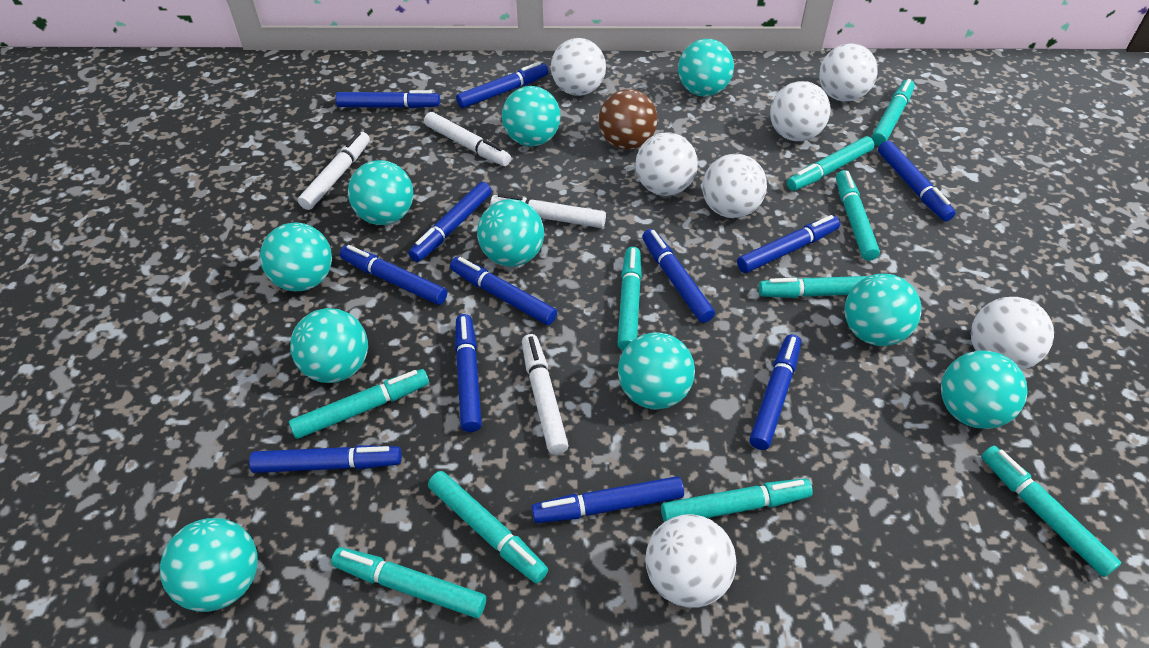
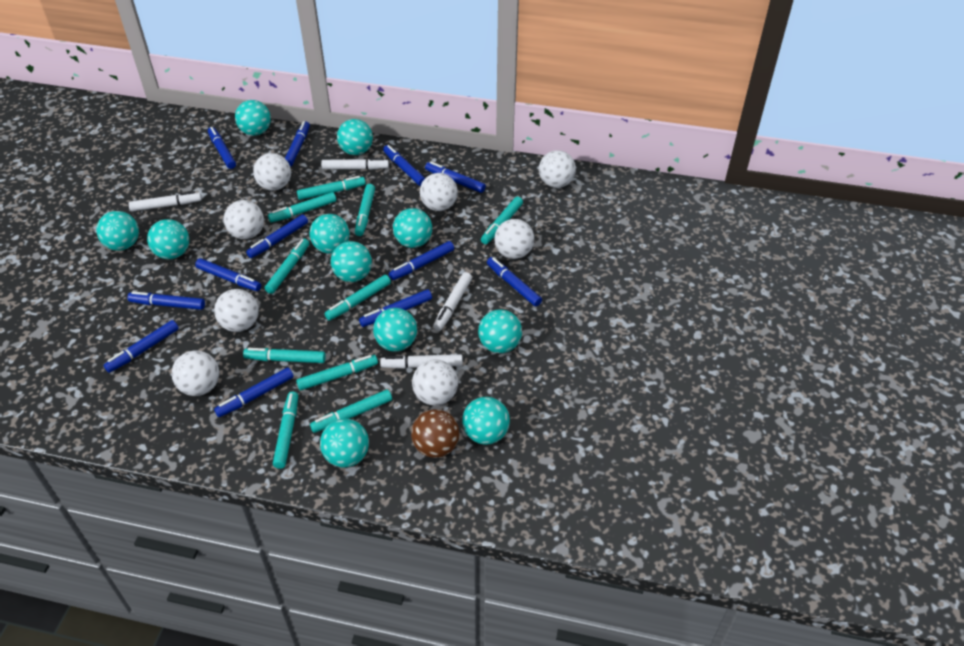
turquoise ball: [160,518,258,612] [260,223,332,291] [290,308,368,383] [348,160,413,225] [477,199,544,267] [502,86,561,146] [618,332,695,409] [678,39,734,96] [844,274,921,346] [941,351,1027,429] = 10 -> [96,211,139,251] [147,219,189,259] [235,100,271,136] [309,214,350,254] [320,419,369,467] [331,241,372,282] [337,119,373,155] [373,308,417,351] [393,208,432,248] [462,397,510,445] [478,309,522,353] = 11
white ball: [551,38,606,96] [635,132,698,196] [645,514,736,608] [702,154,767,218] [770,81,831,141] [819,43,878,102] [971,297,1054,370] = 7 -> [172,350,219,396] [214,289,259,332] [224,200,264,239] [253,153,291,191] [412,359,458,406] [420,173,458,211] [494,219,534,259] [539,150,576,188] = 8

